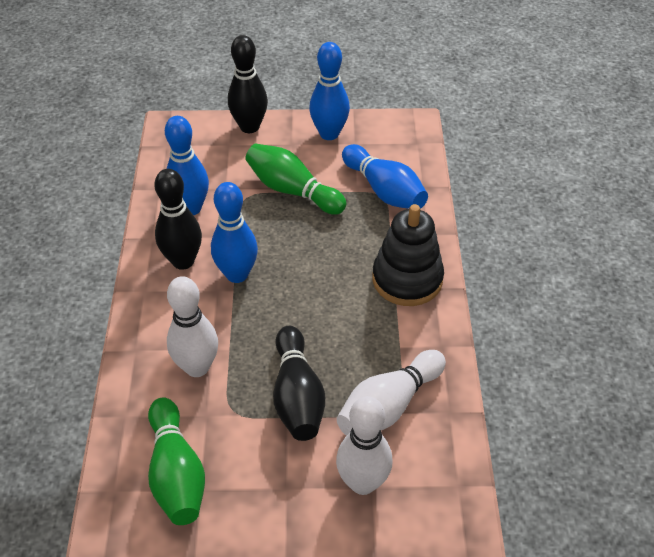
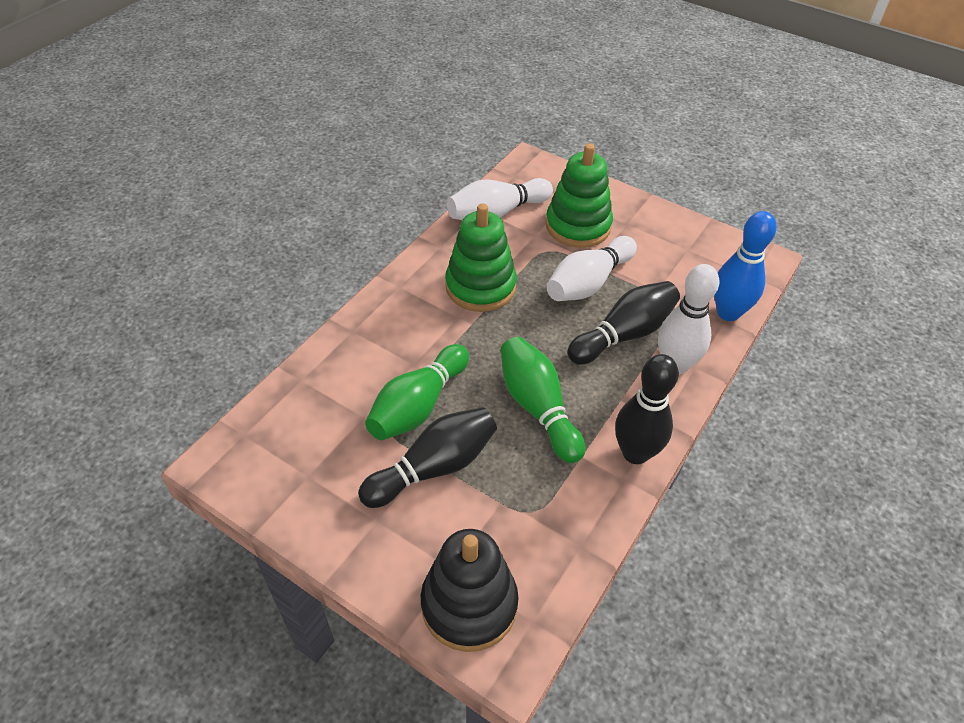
blue bowling pin: [165,116,209,215] [211,182,258,283] [309,42,350,140] [342,144,428,209] = 4 -> [714,211,777,321] = 1
green stacking toy: none = 0 -> [445,203,517,312] [546,143,613,248] = 2

